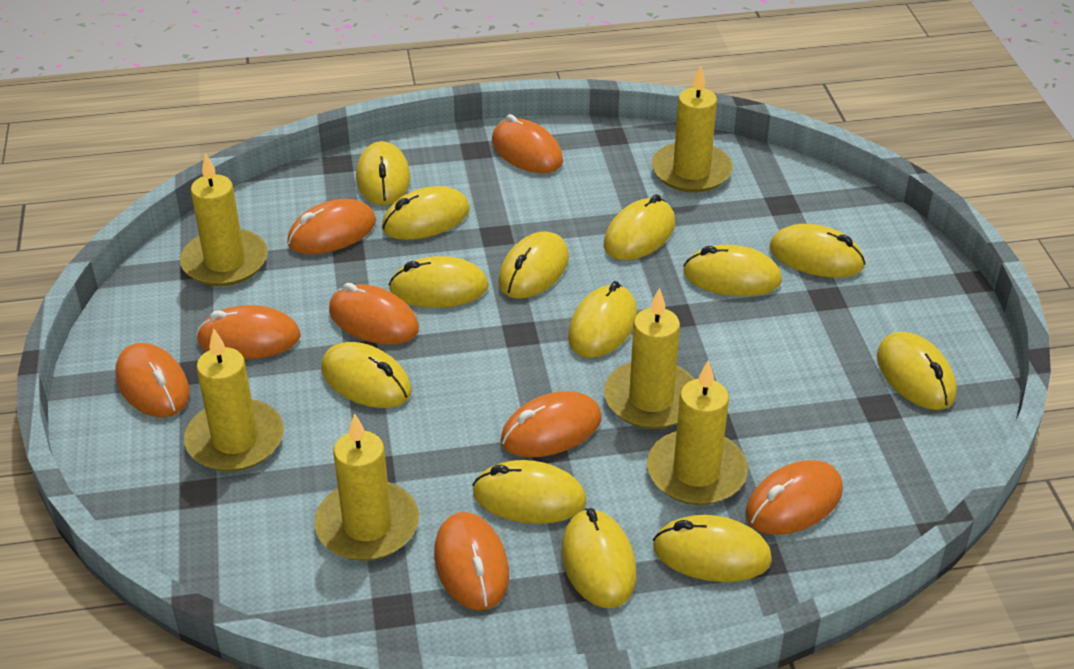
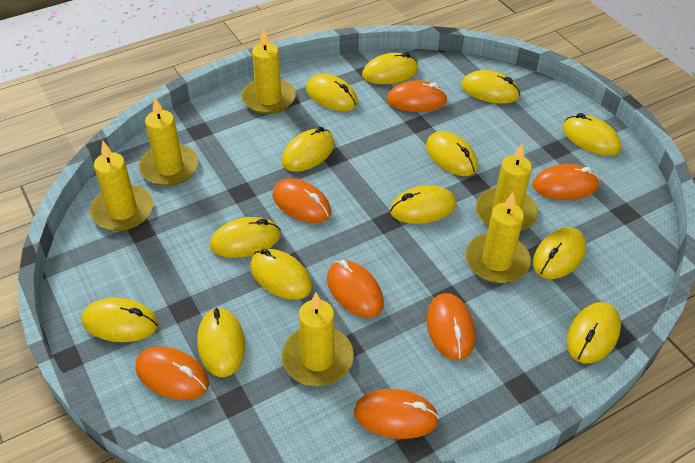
orange mouse: [115,343,190,417] [196,305,301,359] [287,199,376,254] [329,283,419,345] [434,512,509,610] [492,114,563,173] [500,391,602,458] [745,460,843,535] = 8 -> [136,346,209,400] [272,178,331,223] [327,260,384,317] [354,389,439,439] [387,80,448,112] [426,293,475,361] [533,164,599,200] = 7

